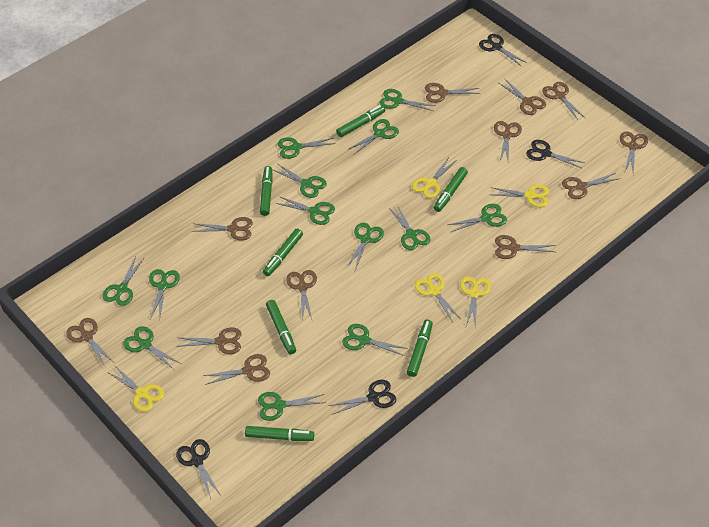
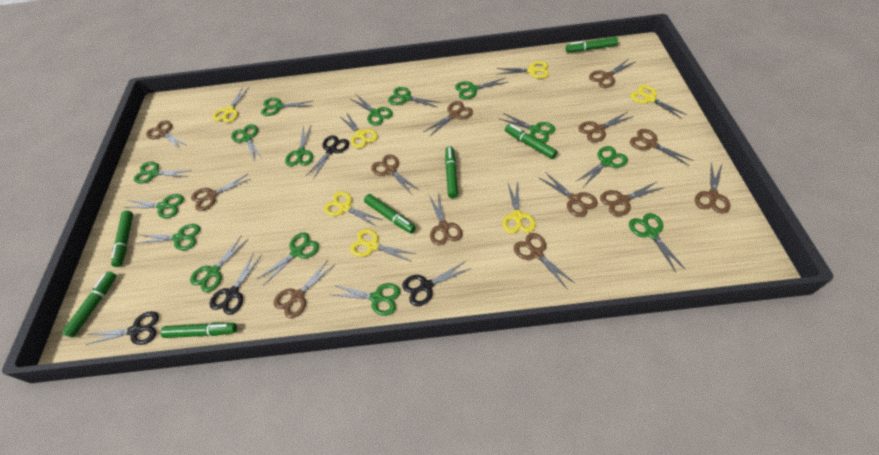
brown scissors: [66,318,113,368] [177,327,241,354] [192,217,253,241] [204,354,270,385] [286,270,317,322] [425,83,481,103] [494,121,522,160] [495,235,556,259] [499,79,546,115] [542,82,585,120] [562,173,621,199] [620,131,648,175] = 12 -> [146,120,188,150] [191,174,250,211] [274,260,334,318] [371,155,420,195] [423,101,473,137] [429,194,463,245] [514,233,575,289] [538,172,598,217] [578,112,634,142] [589,60,635,88] [600,181,663,216] [630,129,693,166] [695,162,730,214] = 13
green scissors: [102,256,144,306] [123,326,181,370] [149,269,180,319] [258,392,326,421] [273,164,327,198] [275,196,335,225] [278,137,336,159] [342,324,408,356] [346,223,384,270] [349,119,399,154] [379,89,436,111] [389,205,430,250] [448,204,507,232] = 13 -> [124,194,184,218] [134,162,192,184] [136,224,200,250] [190,235,248,292] [231,124,263,162] [257,232,319,286] [261,98,313,116] [285,124,313,166] [329,283,400,316] [349,95,393,126] [388,87,441,107] [455,78,509,99] [500,113,555,143] [575,146,628,186] [629,213,686,272] = 15
yellow scissors: [107,365,164,412] [412,157,455,198] [415,273,461,322] [460,276,491,329] [490,185,549,207] = 5 -> [213,87,249,123] [324,191,382,227] [339,112,378,149] [350,229,416,262] [496,61,549,79] [502,181,535,234] [630,85,687,119] = 7

